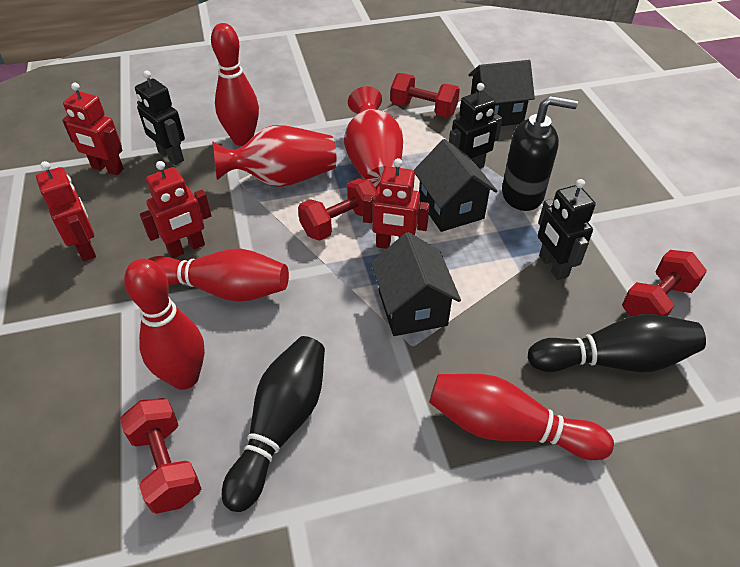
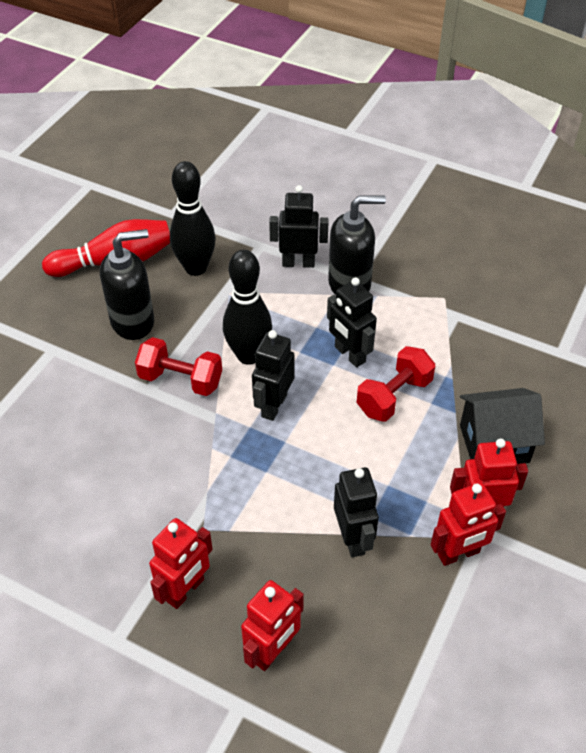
black house: [371,232,461,336] [414,139,497,232] [468,60,535,126] = 3 -> [460,388,545,464] = 1
black robot: [135,71,185,165] [449,83,503,169] [538,179,596,280] = 3 -> [252,330,295,421] [269,185,329,268] [327,278,377,367] [334,467,379,557] = 4
black soap dispenser: [502,96,578,211] = 1 -> [100,229,154,340] [328,195,386,295] = 2
red bowling pin: [124,259,205,390] [149,248,289,302] [211,23,259,146] [429,374,614,460] = 4 -> [42,219,170,277] = 1
red dumbbell: [120,398,202,514] [298,178,376,241] [390,73,460,117] [622,250,707,316] = 4 -> [135,337,222,396] [357,346,435,422] = 2
red vase: [212,125,336,187] [344,86,403,190] = 2 -> none = 0

